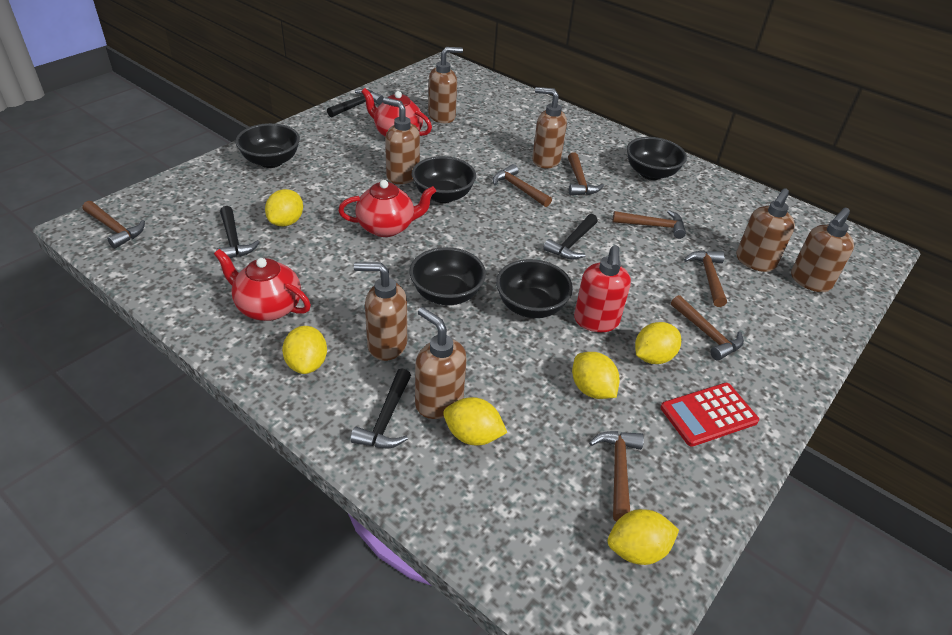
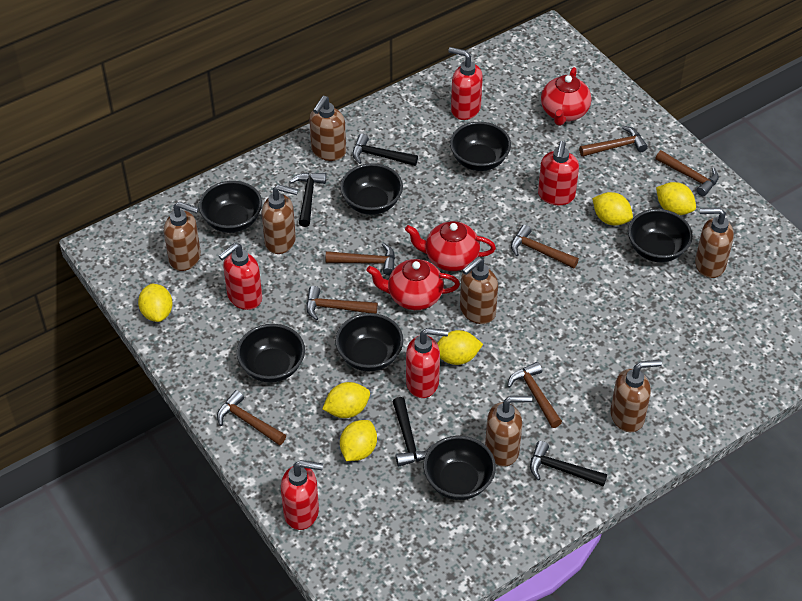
black bowl: [235,123,300,168] [409,247,486,305] [412,156,476,203] [496,259,573,318] [627,137,687,180] = 5 -> [199,181,262,233] [237,324,305,383] [335,313,404,371] [340,163,403,215] [423,436,496,500] [450,122,511,171] [628,209,693,262] = 7
red calculator: [660,383,759,447] = 1 -> none = 0
red soap dispenser: [574,245,631,332] = 1 -> [219,243,262,310] [281,460,323,530] [406,328,448,398] [448,47,483,120] [538,141,579,205] = 5

